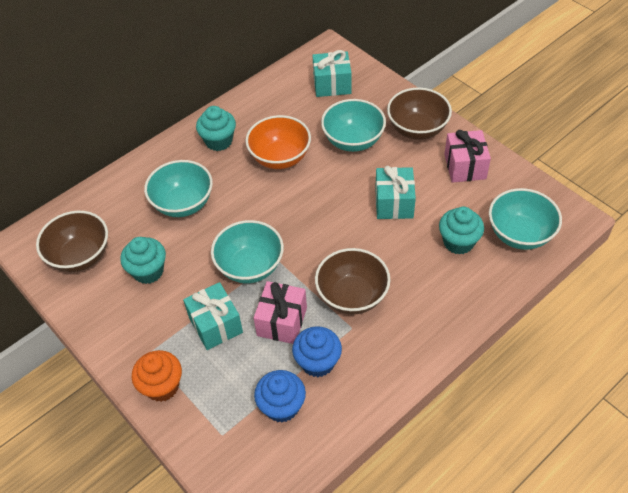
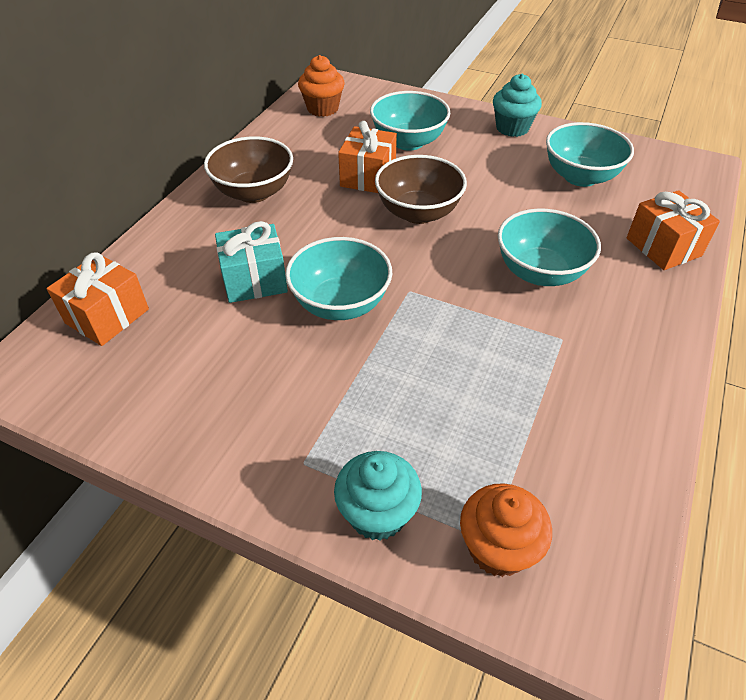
blue cupcake: [254,370,306,422] [292,326,342,377] = 2 -> none = 0
brown bowl: [36,211,108,272] [315,248,391,315] [387,88,452,140] = 3 -> [204,136,293,203] [375,155,467,224] = 2
orange bowl: [246,115,311,169] = 1 -> none = 0
orange cupcake: [132,350,182,402] = 1 -> [298,55,345,117] [460,483,552,577] = 2
orange gift: none = 0 -> [47,252,149,346] [338,121,397,193] [627,190,720,270] = 3
pink gift: [254,281,307,344] [444,130,491,183] = 2 -> none = 0
turquoise cupcake: [120,237,166,284] [196,106,236,151] [439,207,484,255] = 3 -> [334,451,422,541] [493,74,542,137] = 2
turquoise gift: [183,282,243,350] [312,50,351,97] [375,166,416,219] = 3 -> [215,221,288,303] = 1

